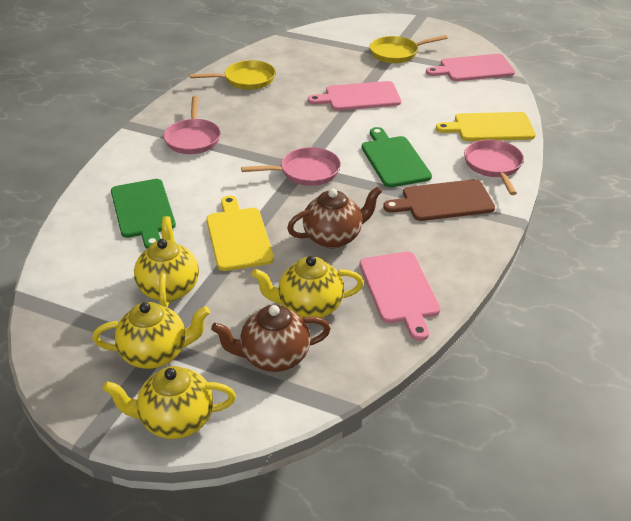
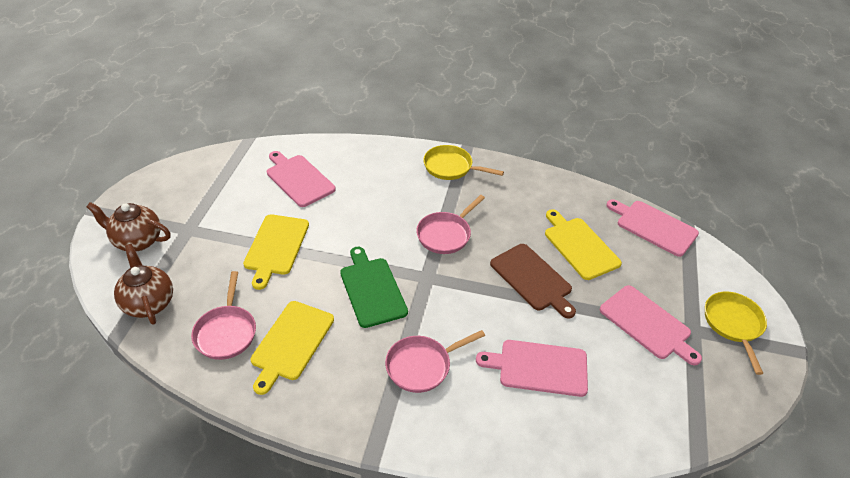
green cutting board: [111,179,176,249] [362,127,432,187] = 2 -> [340,247,408,328] = 1
pink cutting board: [308,81,401,111] [360,252,440,341] [426,54,515,81] = 3 -> [267,151,336,207] [476,340,588,397] [600,285,702,365] [607,199,699,257] = 4
yellow cutting board: [206,196,274,271] [436,112,536,141] = 2 -> [243,214,309,290] [250,301,334,395] [545,209,622,280] = 3
yellow teapot: [92,302,210,369] [103,366,236,439] [134,216,199,307] [252,256,364,318] = 4 -> none = 0

